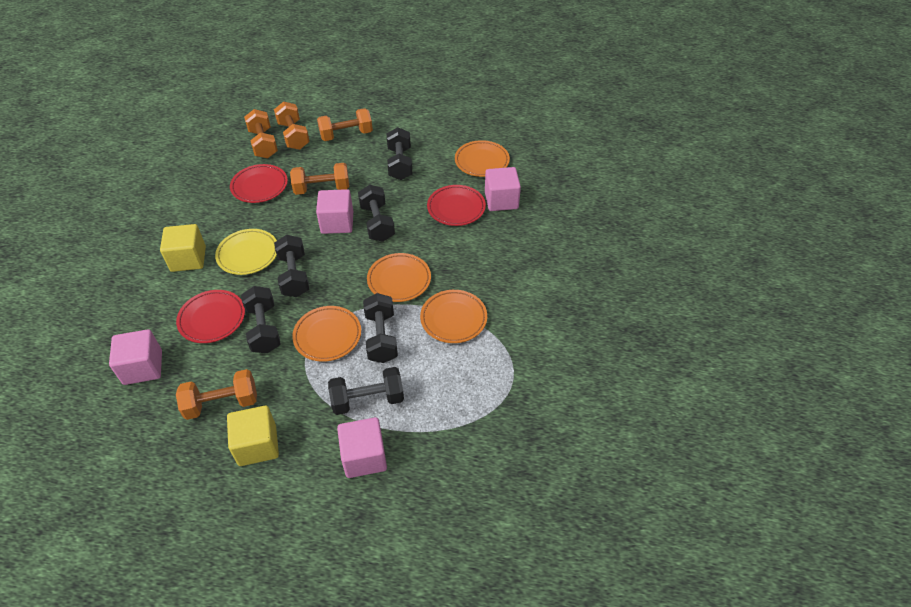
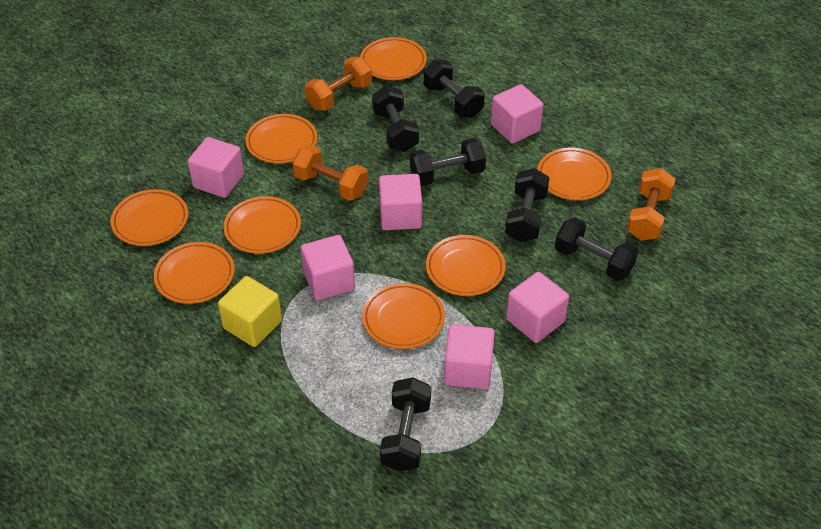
orange dumbbell: [176,369,257,420] [244,109,278,159] [274,101,310,150] [290,163,349,195] [317,108,373,141] = 5 -> [292,145,368,201] [305,57,372,111] [627,168,676,241] = 3
orange plate: [292,306,361,362] [367,253,431,302] [420,290,487,343] [455,140,510,177] = 4 -> [111,189,188,246] [154,242,235,304] [223,196,301,254] [246,114,317,164] [360,37,427,80] [362,283,445,349] [426,235,506,296] [537,148,612,200] = 8
pink cube: [109,329,162,385] [316,189,353,234] [337,417,387,478] [485,167,521,211] = 4 -> [187,137,244,198] [301,235,355,300] [379,174,422,230] [444,324,495,389] [491,84,544,144] [506,272,569,343] = 6
red plate: [176,290,245,343] [230,164,288,203] [427,185,486,226] = 3 -> none = 0
yellow cube: [160,224,206,272] [227,406,279,466] = 2 -> [218,276,282,347] = 1
yellow plate: [215,229,277,275] = 1 -> none = 0

